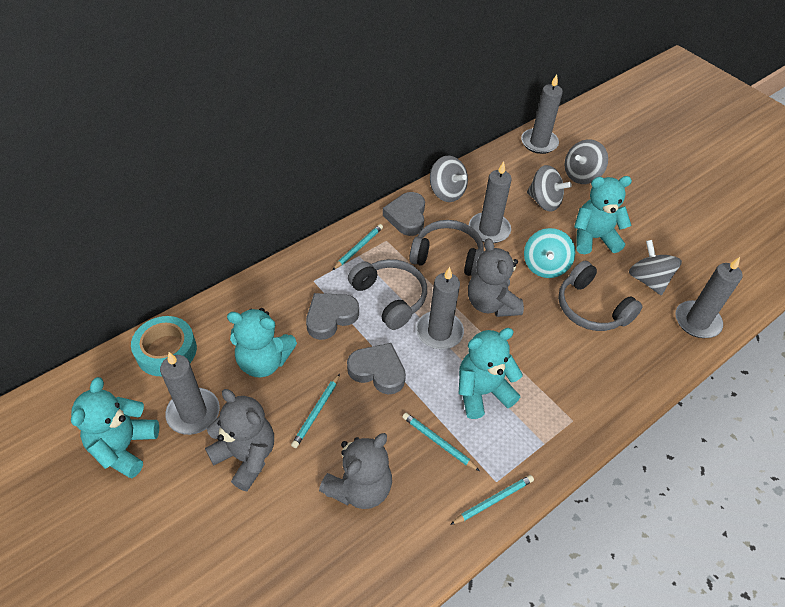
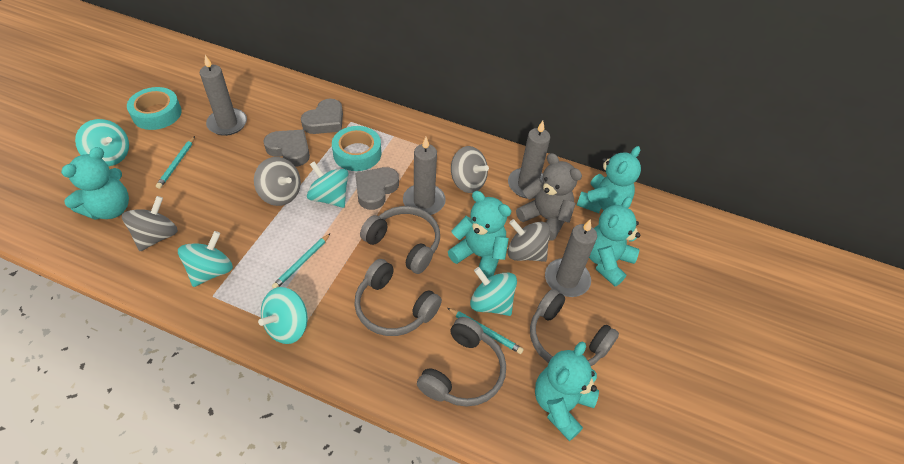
grey candle: [160,352,220,435] [416,267,464,350] [469,161,512,243] [521,75,563,154] [675,257,742,338] = 5 -> [200,55,247,136] [403,137,446,215] [508,121,550,199] [545,219,597,297] = 4
grey headphones: [348,259,427,330] [409,220,484,276] [558,261,643,331] = 3 -> [354,259,442,336] [360,206,440,274] [417,317,506,407] [530,289,619,366] = 4
grey teddy bear: [205,389,274,491] [319,433,392,509] [468,238,524,317] = 3 -> [516,153,582,241] = 1
turquoise pencil: [291,374,340,448] [333,224,383,270] [402,413,480,471] [450,475,534,525] = 4 -> [156,136,195,189] [272,233,331,289] [447,308,524,354] = 3
turquoise spinning top: [524,228,575,278] = 1 -> [75,119,129,166] [178,231,233,287] [258,287,308,344] [307,161,349,208] [470,267,517,316] = 5
turquoise tape: [131,316,197,376] = 1 -> [127,87,182,130] [332,126,381,171] = 2
turquoise teddy bear: [71,377,159,478] [227,308,297,377] [458,328,523,419] [574,176,632,254] = 4 -> [61,147,129,220] [448,191,511,278] [535,342,599,441] [577,146,641,213] [589,196,640,286] = 5

